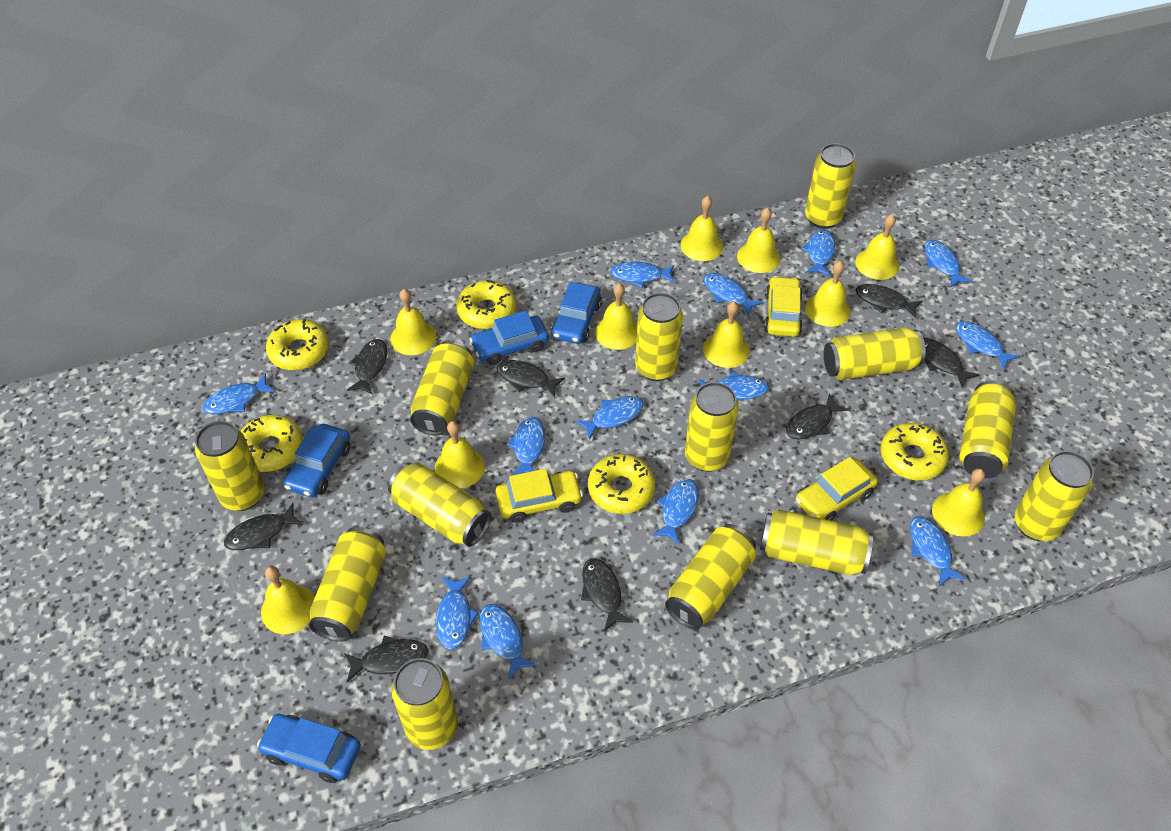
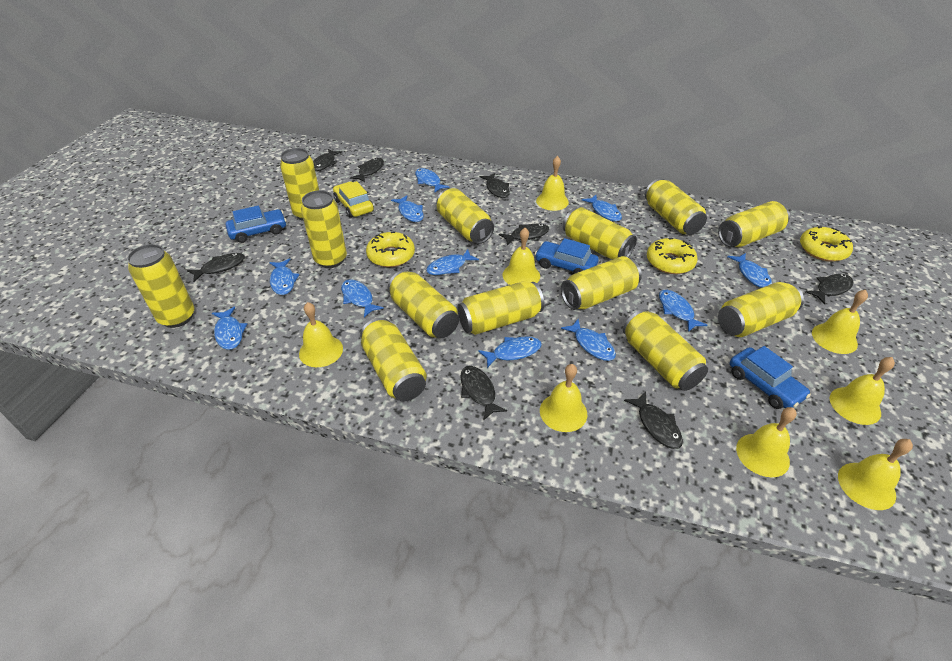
blue car: [257,714,361,783] [284,424,351,497] [470,310,549,365] [551,282,602,344] = 4 -> [226,206,286,243] [535,238,599,274] [730,346,811,409] = 3
blue fish: [203,373,275,414] [436,576,479,650] [480,604,537,679] [507,417,545,475] [575,396,644,440] [610,262,675,288] [652,479,699,545] [698,371,769,400] [704,273,764,316] [802,229,835,276] [910,517,966,586] [925,240,972,288] [956,321,1020,369] = 13 -> [212,307,247,350] [269,258,300,295] [341,279,384,317] [391,195,424,222] [415,168,449,193] [426,249,479,275] [478,336,542,368] [561,319,616,361] [582,195,622,221] [659,290,708,332] [728,253,772,288] = 11
yellow bell: [261,566,315,634] [390,289,436,355] [435,421,485,488] [595,283,637,350] [680,196,723,261] [703,301,750,368] [737,207,780,273] [805,261,850,327] [855,214,899,280] [932,469,985,536] = 10 -> [299,302,343,367] [503,228,540,285] [536,156,569,211] [540,364,587,432] [736,407,797,477] [812,290,868,354] [830,357,895,425] [838,439,913,510] = 8
yellow car: [495,469,583,523] [764,276,803,337] [796,457,878,521] = 3 -> [333,181,374,218] = 1
yellow donut: [241,415,303,472] [266,319,329,370] [456,280,516,329] [588,454,655,514] [881,423,949,480] = 5 -> [366,232,415,267] [647,238,698,274] [800,226,853,262] = 3

